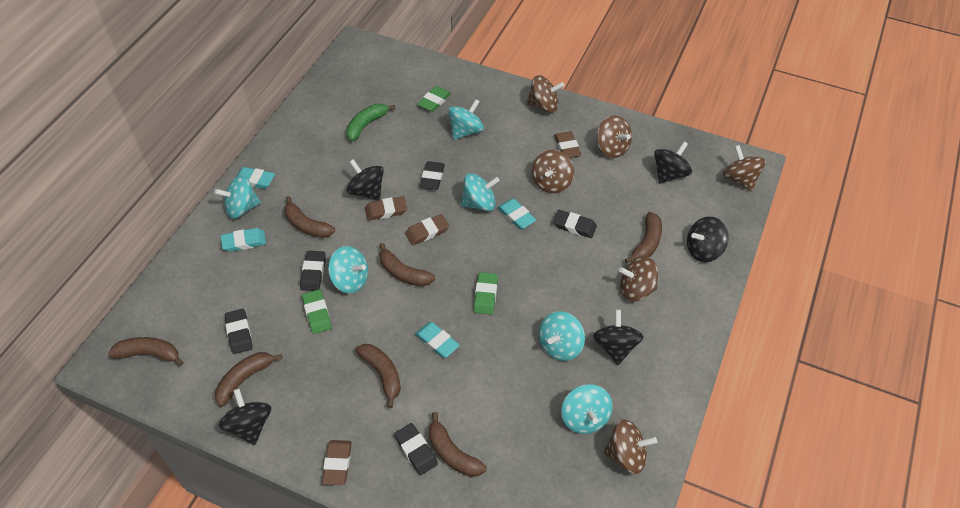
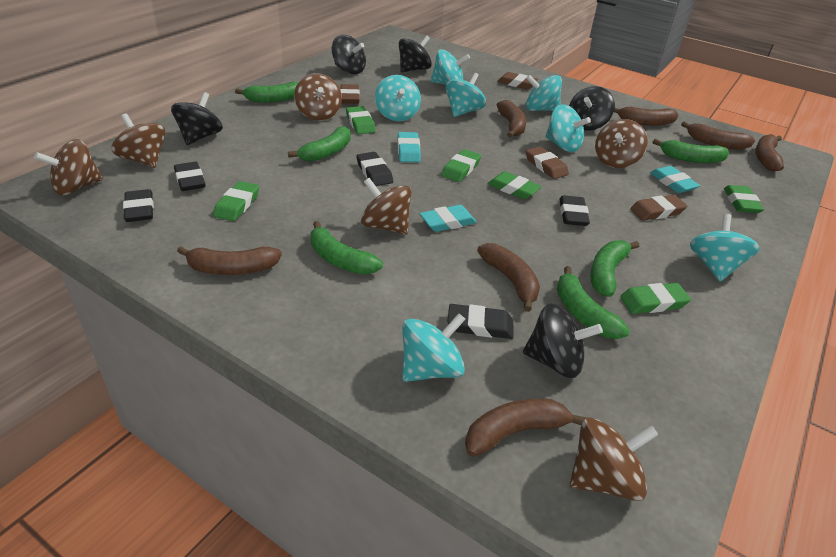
green banana: [346,104,396,141] = 1 -> [235,82,298,103] [288,126,351,162] [310,221,383,275] [557,266,630,339] [590,240,639,297] [653,139,729,163] = 6
green eraser: [302,290,332,334] [418,86,451,112] [474,272,498,315] = 3 -> [213,181,259,221] [346,106,376,134] [441,149,481,182] [487,171,542,199] [620,283,691,314] [724,185,764,213] = 6
turquoise eraser: [221,228,266,252] [235,167,275,189] [415,322,460,358] [497,199,536,229] = 4 -> [398,132,421,162] [420,205,477,232] [650,166,700,193] = 3
turquoise spinning top: [214,175,261,219] [328,246,368,293] [448,99,484,140] [461,173,500,211] [539,311,585,361] [561,384,613,434] = 6 -> [375,75,421,121] [402,313,466,382] [430,49,470,85] [445,73,486,117] [526,75,562,111] [545,104,591,152] [690,214,760,282] = 7

